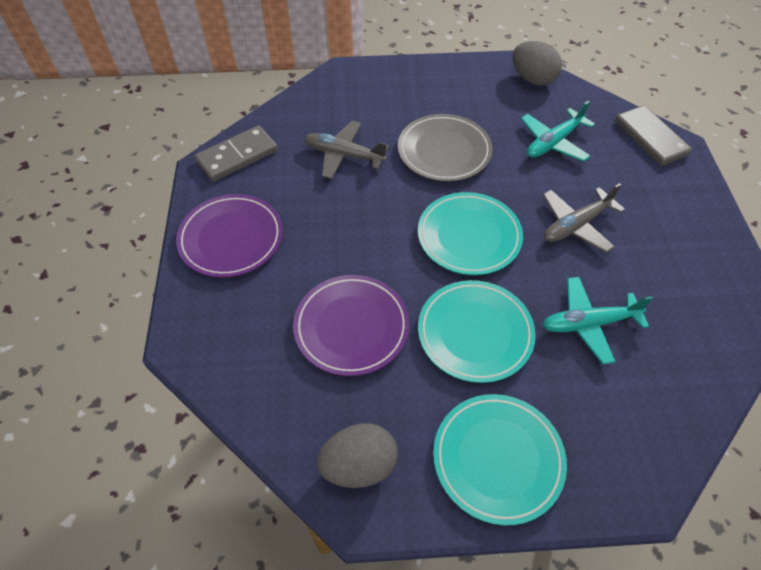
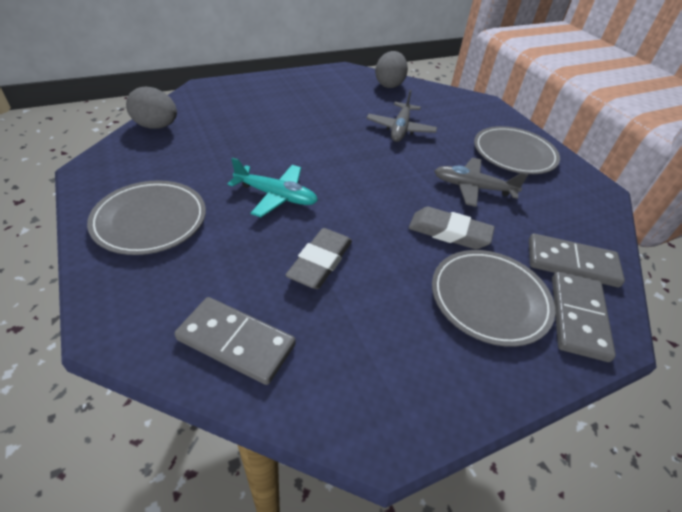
grey domino: [195,125,278,182] [615,105,692,166] = 2 -> [175,297,296,385] [529,233,625,287] [552,271,616,362] = 3
grey eraser: none = 0 -> [285,228,352,289] [409,207,495,249] = 2
grey plate: [398,114,493,181] = 1 -> [87,180,206,255] [432,250,555,347] [474,126,560,174] = 3
purple plate: [176,194,283,278] [293,275,409,376] = 2 -> none = 0
turquoise plane: [521,101,595,162] [543,277,653,364] = 2 -> [228,157,318,217] = 1
turquoise plate: [418,192,523,275] [418,280,536,383] [433,394,567,525] = 3 -> none = 0

